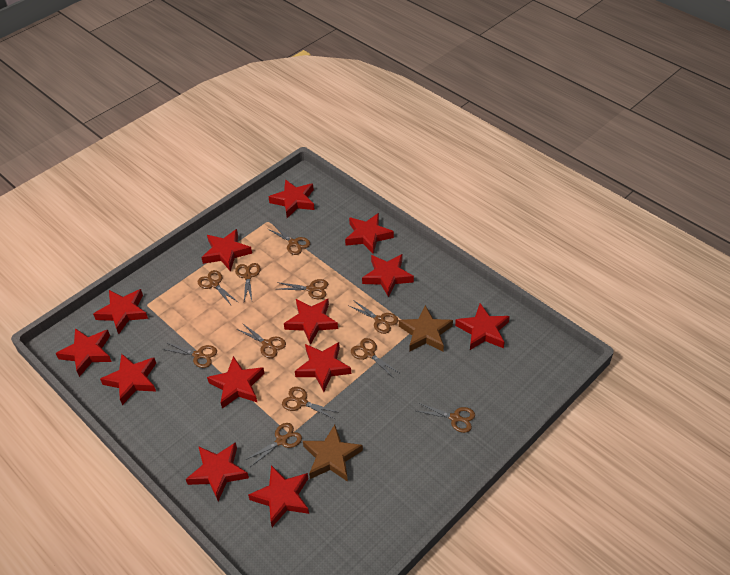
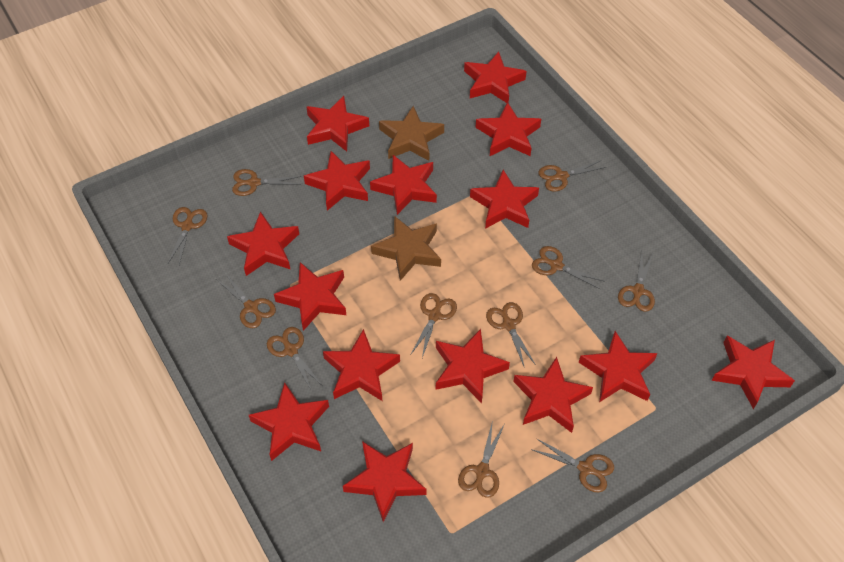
red star: [56,328,112,377] [93,289,148,334] [100,353,156,405] [186,442,249,501] [201,229,252,272] [207,356,265,409] [248,465,309,527] [269,179,315,218] [284,299,338,345] [295,342,351,392] [345,213,394,254] [362,254,414,297] [455,303,510,350] = 13 -> [227,211,299,276] [249,382,329,461] [274,262,346,331] [304,151,370,211] [306,96,369,152] [323,329,400,401] [343,441,427,522] [370,155,437,215] [436,329,510,403] [464,52,527,103] [470,170,539,229] [476,102,541,156] [513,357,593,433] [579,331,658,402] [712,336,795,409] = 15

